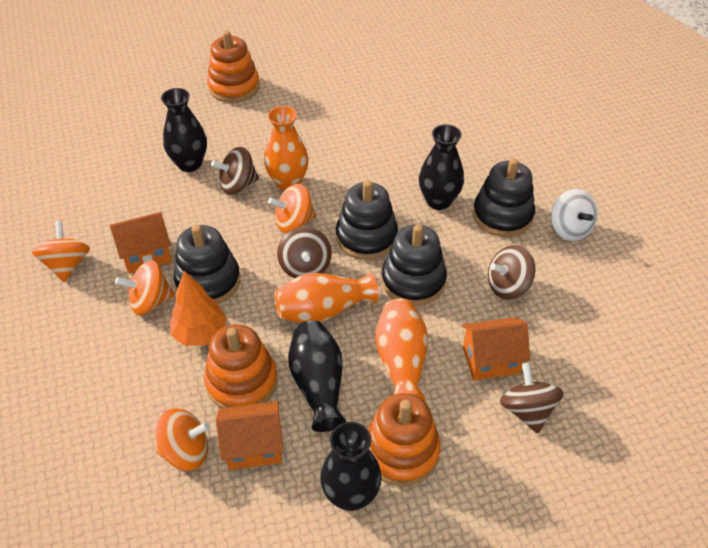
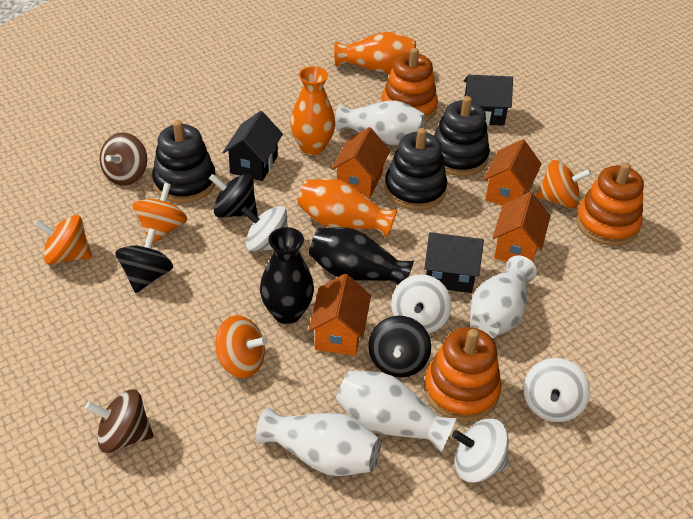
black house: none = 0 -> [223,111,283,181] [424,232,484,293] [464,75,513,126] = 3
black spinning top: none = 0 -> [115,228,173,293] [209,174,257,217] [368,316,431,378] = 3
black stacking toy: [174,225,240,304] [336,180,398,260] [381,224,447,306] [473,158,535,237] = 4 -> [152,120,215,203] [384,128,447,210] [434,96,490,176] = 3
black vase: [161,88,207,172] [288,320,346,432] [320,422,382,511] [419,124,464,210] = 4 -> [260,227,314,324] [309,227,414,286] = 2
brown spinning top: [211,147,259,195] [277,227,332,278] [488,245,535,300] [500,363,564,433] = 4 -> [85,389,153,453] [100,133,147,186] = 2
orange house: [110,212,172,273] [216,401,284,470] [462,317,530,380] = 3 -> [309,274,371,356] [331,127,390,199] [484,139,542,206] [492,192,550,262] = 4
orange tree: [170,271,227,346] = 1 -> none = 0
white spinning top: [551,189,598,241] = 1 -> [241,206,288,251] [391,274,452,334] [452,419,509,483] [524,358,590,422] = 4
white vase: none = 0 -> [256,407,381,476] [335,101,426,145] [336,371,457,452] [470,255,537,338] = 4

